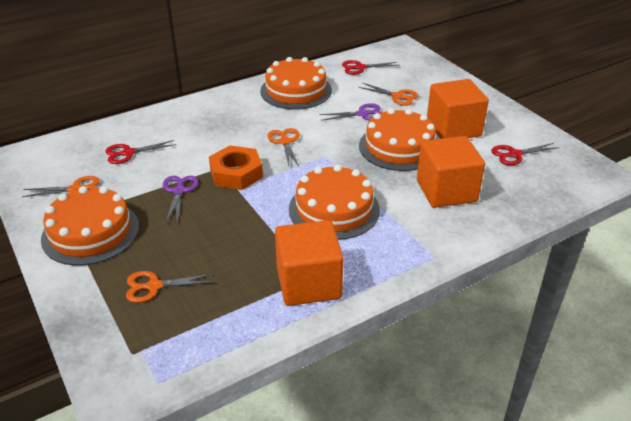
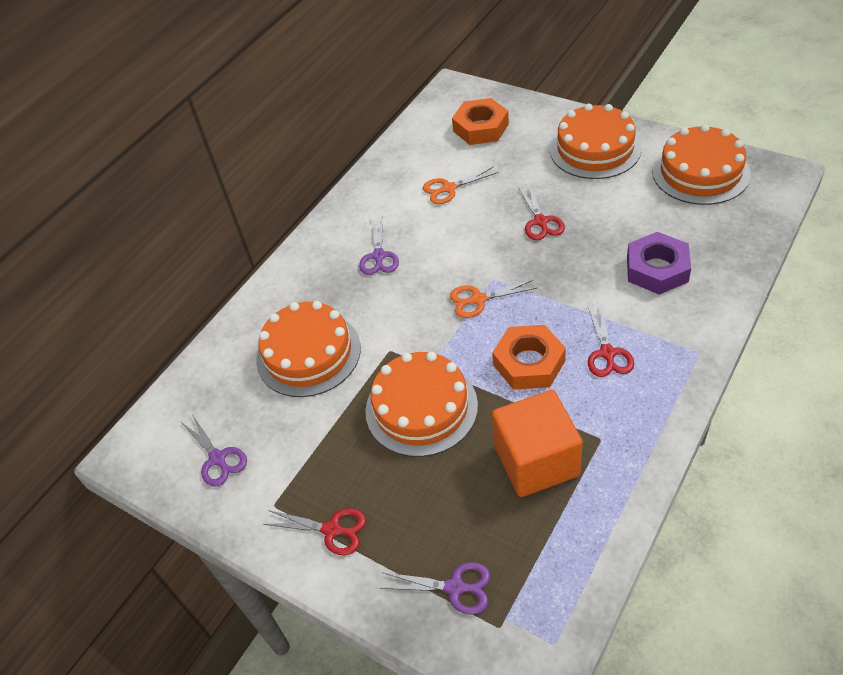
orange cube: [275,220,343,306] [417,136,485,208] [427,79,489,139] = 3 -> [492,390,583,497] = 1
orange nut: [209,145,263,190] = 1 -> [452,98,509,145] [492,325,566,390] = 2
orange scissors: [22,176,100,197] [126,271,214,303] [267,128,300,167] [358,83,418,106] = 4 -> [423,167,499,204] [450,280,537,318] = 2
purple nut: none = 0 -> [627,232,691,295] = 1
purple scissors: [163,176,199,224] [320,103,382,121] = 2 -> [180,414,247,487] [359,216,399,275] [380,562,491,614] = 3

